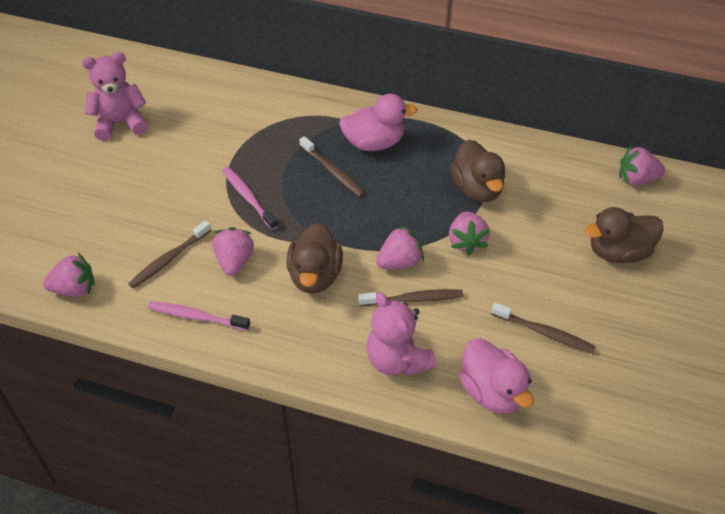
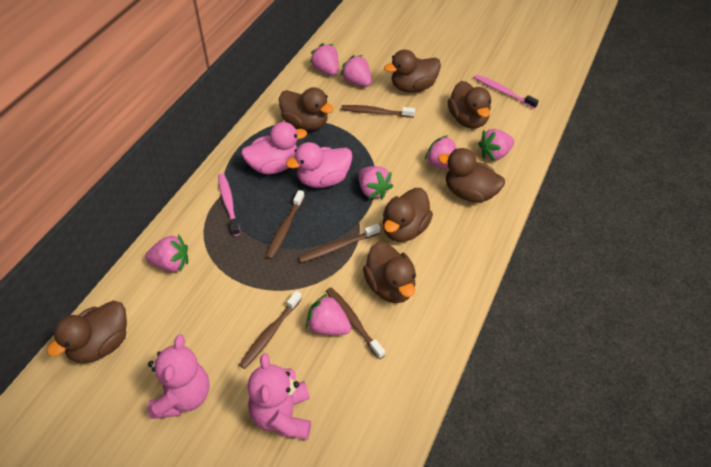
brown duck: [286,223,343,294] [450,140,505,202] [584,207,664,263] = 3 -> [47,300,127,363] [279,87,334,130] [363,242,416,303] [383,188,433,242] [384,50,441,92] [438,148,505,203] [447,81,491,129] = 7
brown toothbrush: [128,220,211,289] [299,136,365,197] [358,289,463,306] [491,303,596,353] = 4 -> [239,291,302,369] [266,190,304,259] [298,224,380,263] [326,287,385,359] [341,105,415,118] = 5
pink strawberry: [43,253,95,297] [213,227,254,276] [376,225,424,269] [449,211,490,255] [619,146,665,185] = 5 -> [145,234,188,272] [306,294,351,335] [310,43,338,76] [340,55,372,87] [359,166,393,199] [425,135,457,170] [478,129,514,161] = 7

